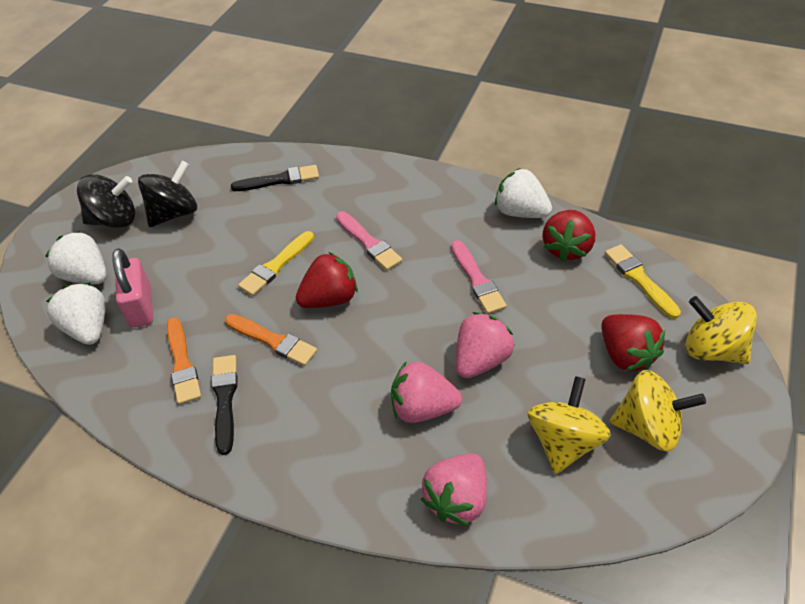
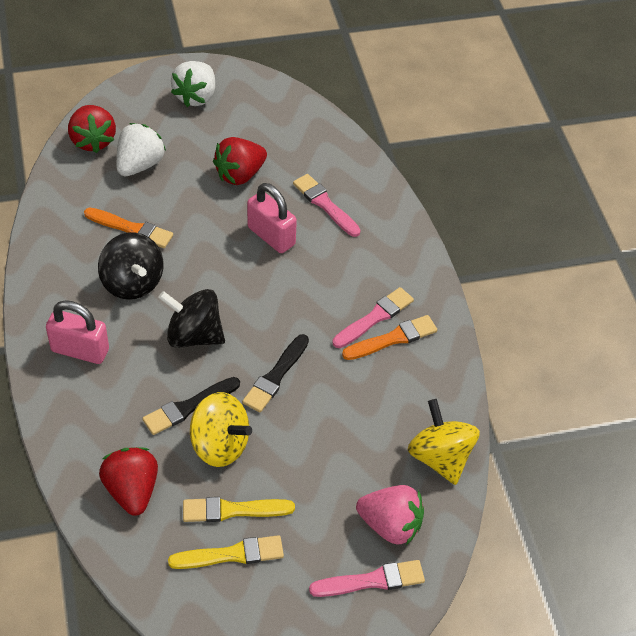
pink brush: [336,211,402,270] [451,240,507,314] = 2 -> [293,174,361,237] [309,560,425,597] [333,287,414,348] = 3
pink padlock: [112,248,153,328] = 1 -> [46,300,109,364] [247,183,297,253] = 2
pink strawberry: [391,362,462,423] [421,453,487,526] [456,312,515,378] = 3 -> [356,485,424,545] = 1
white strawberry: [45,231,107,284] [46,283,106,345] [495,168,552,218] = 3 -> [116,123,166,176] [171,61,215,107] = 2
yellow spinning top: [528,376,611,474] [610,370,706,452] [685,296,757,364] = 3 -> [190,392,252,467] [408,399,480,485] = 2

